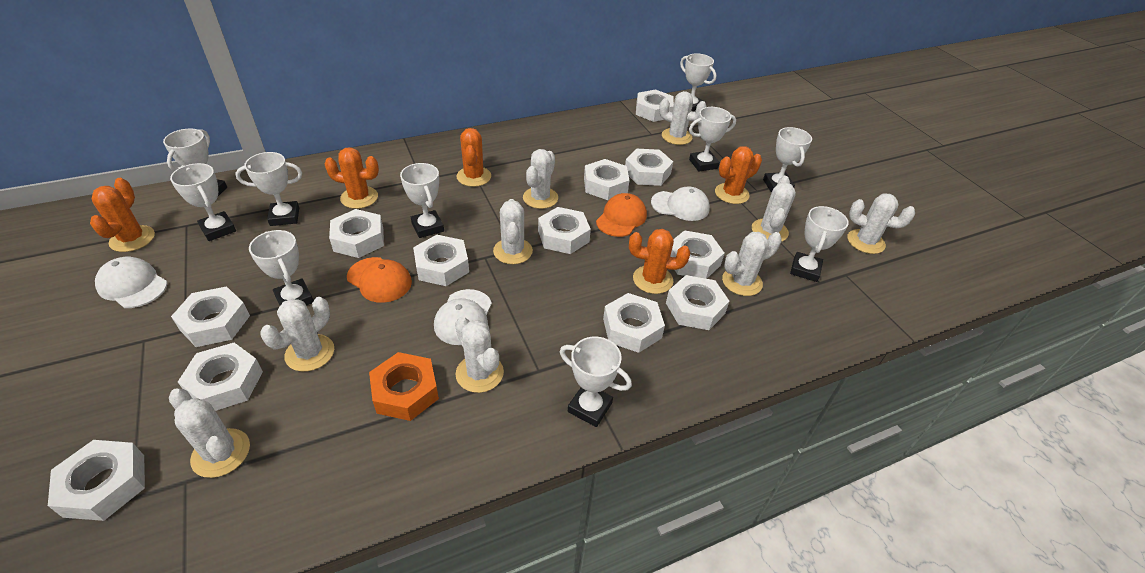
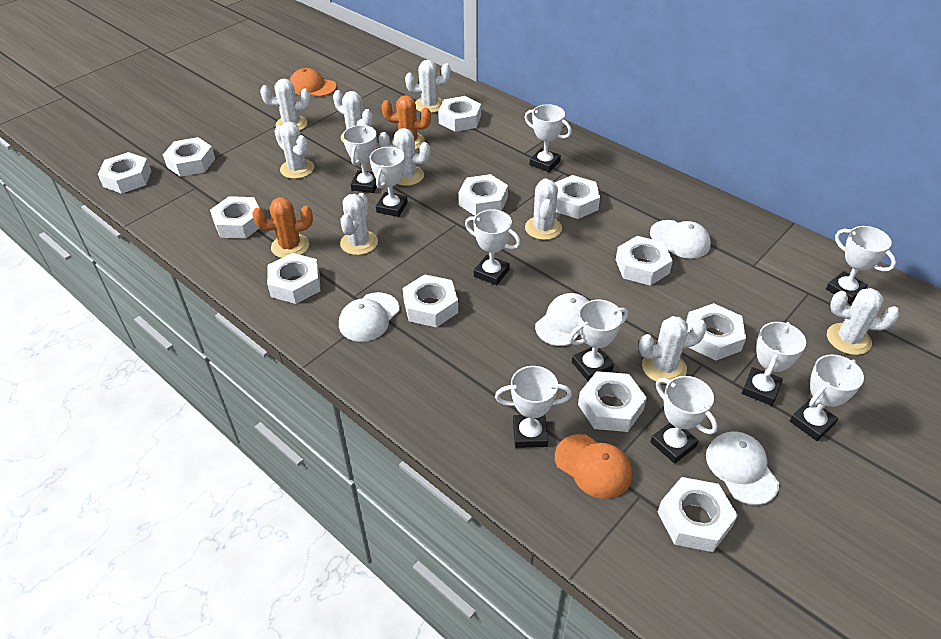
orange cactus: [90,178,155,252] [324,147,379,209] [457,128,491,187] [629,229,690,294] [715,146,762,204] = 5 -> [252,197,313,258] [381,95,431,150] = 2
orange nut: [369,352,439,421] = 1 -> none = 0
white cap: [95,257,167,308] [434,289,492,345] [651,187,710,221] = 3 -> [339,292,399,342] [535,293,589,346] [650,220,711,259] [706,431,779,505] = 4

